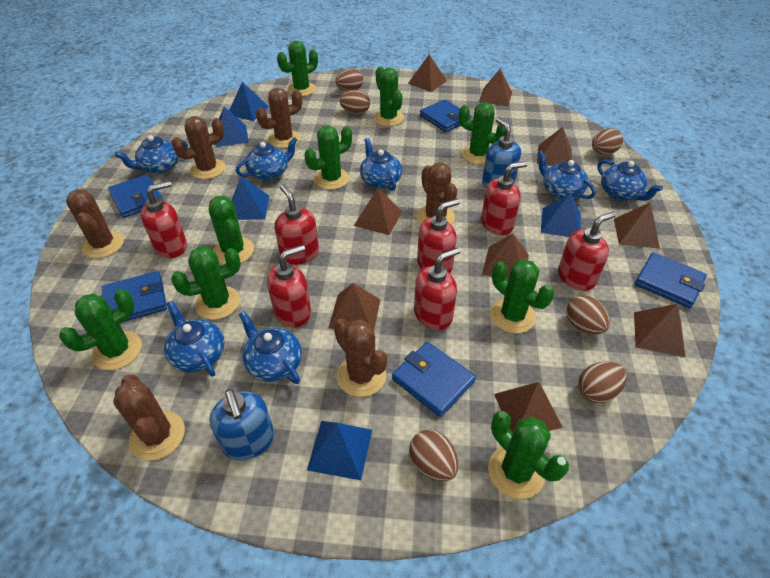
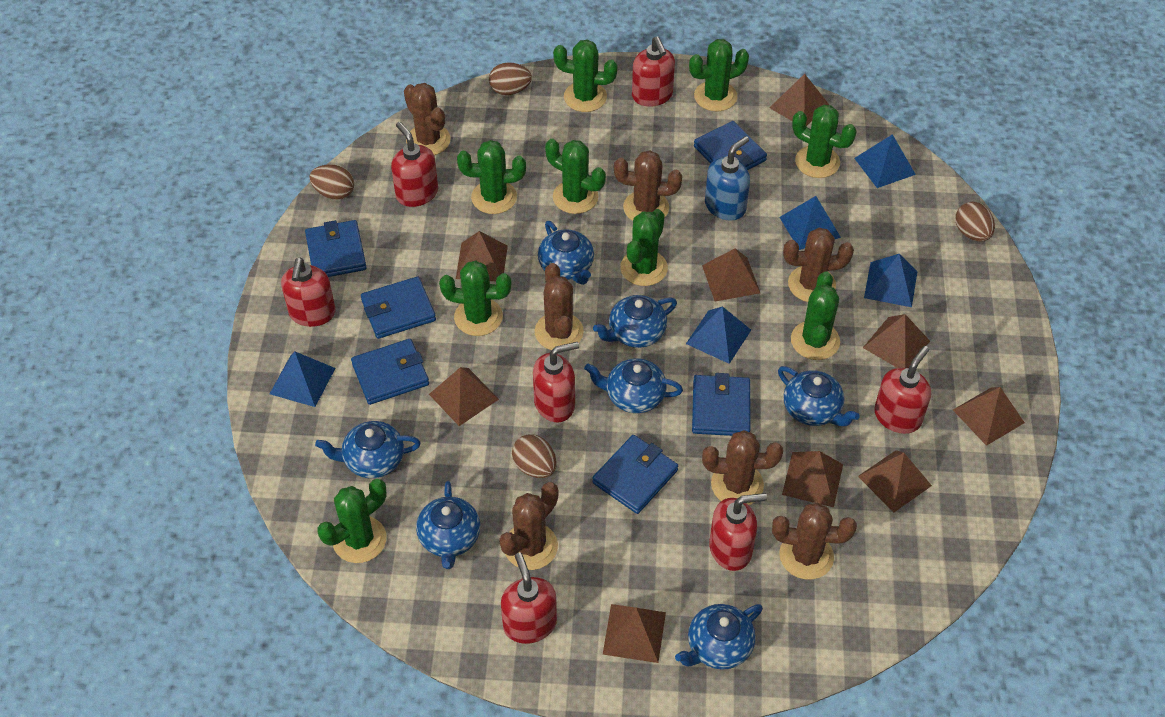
blue soap dispenser: [209,389,274,461] [482,118,521,188] = 2 -> [705,136,750,221] = 1
blue wallet: [102,271,167,322] [108,174,163,218] [392,342,476,417] [420,100,471,132] [635,252,707,308] = 5 -> [305,220,367,277] [351,339,429,405] [361,277,436,339] [592,435,678,514] [692,373,750,436] [694,121,767,170] = 6
brown cactus: [66,189,124,258] [113,374,185,461] [172,116,225,179] [256,88,302,148] [334,319,387,397] [417,163,457,224] = 6 -> [404,83,451,155] [499,482,558,570] [535,263,584,350] [614,150,682,221] [702,430,783,505] [772,502,857,580] [783,228,854,302] = 7
brown egg: [335,68,363,91] [339,90,370,114] [409,430,458,481] [567,295,610,335] [578,361,627,403] [592,128,623,155] = 6 -> [309,164,354,200] [489,62,532,95] [512,434,557,478] [955,202,995,241] = 4

